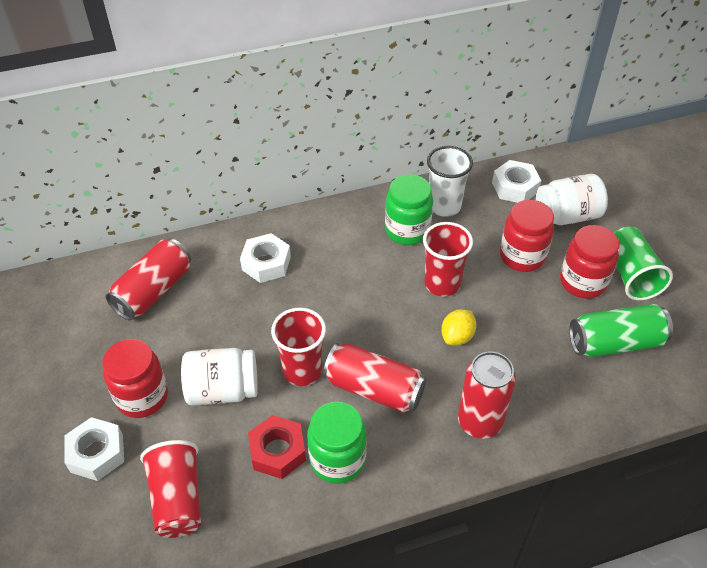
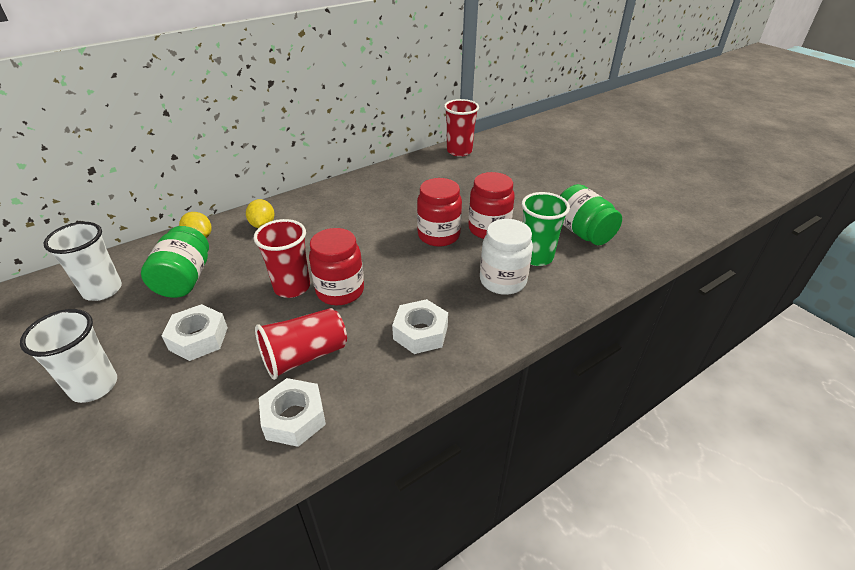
green can: [569,304,673,357] = 1 -> none = 0
red can: [106,239,191,321] [323,343,426,413] [458,351,516,439] = 3 -> none = 0
red nut: [248,415,306,479] = 1 -> none = 0
white cup: [427,146,473,217] = 1 -> [20,309,117,403] [43,222,122,301] = 2
white jar: [181,348,258,406] [536,174,608,225] = 2 -> [480,219,533,295] = 1
yellow lemon: [441,309,476,346] = 1 -> [179,212,212,238] [246,199,275,228] = 2

